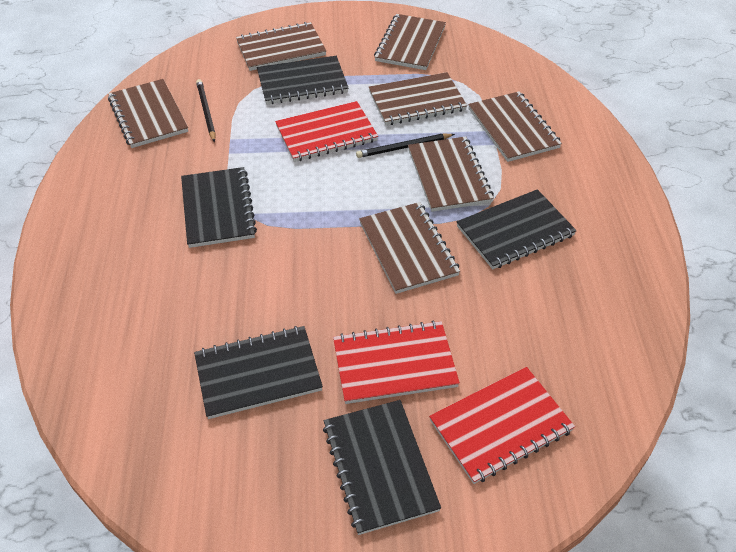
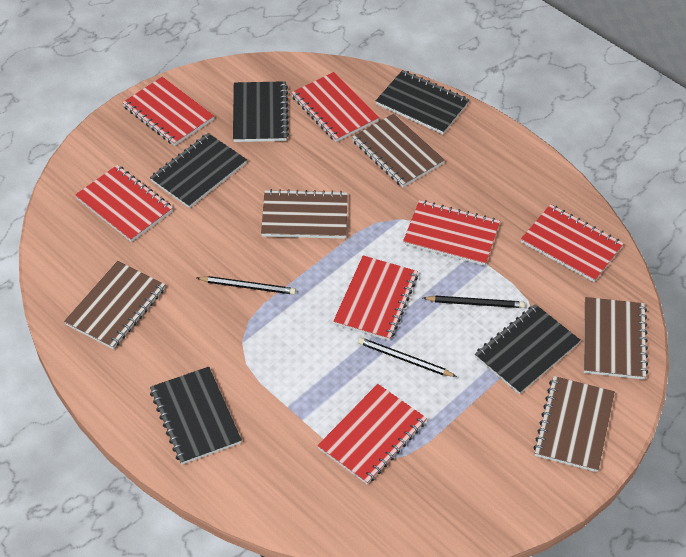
black pencil: [196,79,216,142] [356,134,455,158] = 2 -> [197,276,296,295] [358,338,457,377] [423,295,525,308] = 3
brown notebook: [108,79,188,148] [236,22,326,71] [359,202,460,294] [369,72,467,125] [374,14,446,70] [408,137,494,212] [468,91,562,162] = 7 -> [64,261,165,349] [261,189,348,239] [352,114,445,187] [533,376,615,472] [584,297,648,380] = 5
red notebook: [275,101,378,162] [333,320,460,404] [429,367,575,484] = 3 -> [75,165,173,242] [122,77,214,146] [291,72,379,142] [317,384,427,484] [333,256,418,341] [403,200,500,266] [521,204,624,282] = 7

